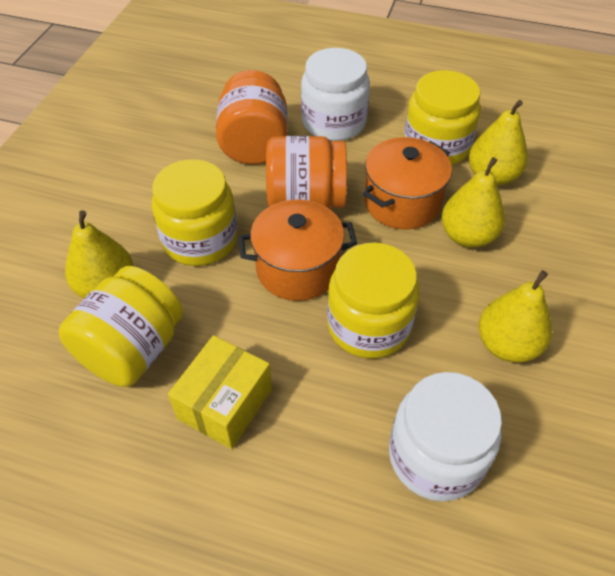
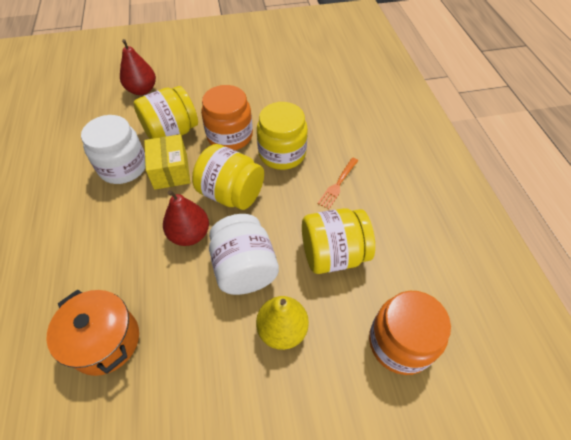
orange fork: none = 0 -> [318,157,358,209] = 1
orange pot: [238,199,357,301] [363,137,452,230] = 2 -> [46,289,139,376] = 1
red pear: none = 0 -> [120,39,156,95] [163,190,209,246] = 2
yellow pear: [65,210,134,298] [441,157,505,248] [469,100,528,186] [479,270,552,363] = 4 -> [256,296,309,350] = 1

